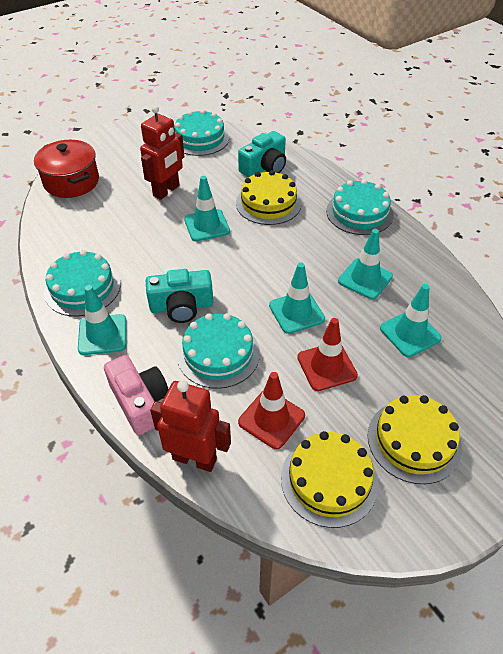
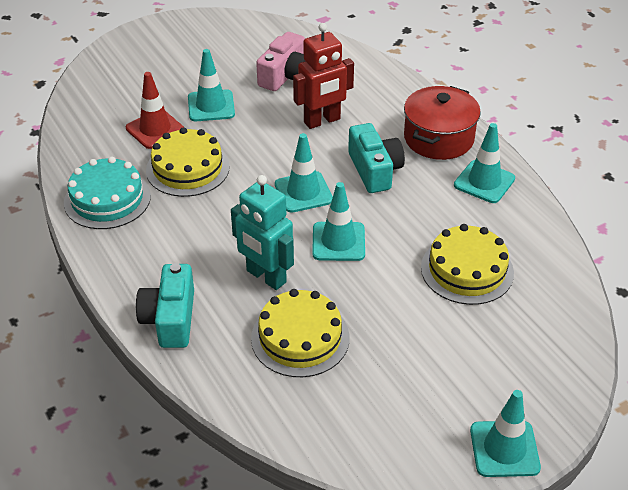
red robot: [140,105,185,200] [150,381,231,472] = 2 -> [293,23,354,129] = 1
red traffic cone: [238,372,305,449] [297,318,358,391] = 2 -> [126,72,185,149] = 1
turquoise cake: [44,250,121,316] [174,109,229,156] [177,313,260,389] [326,179,394,235] = 4 -> [64,157,151,229] = 1
turquoise robot: none = 0 -> [231,175,294,290] = 1

